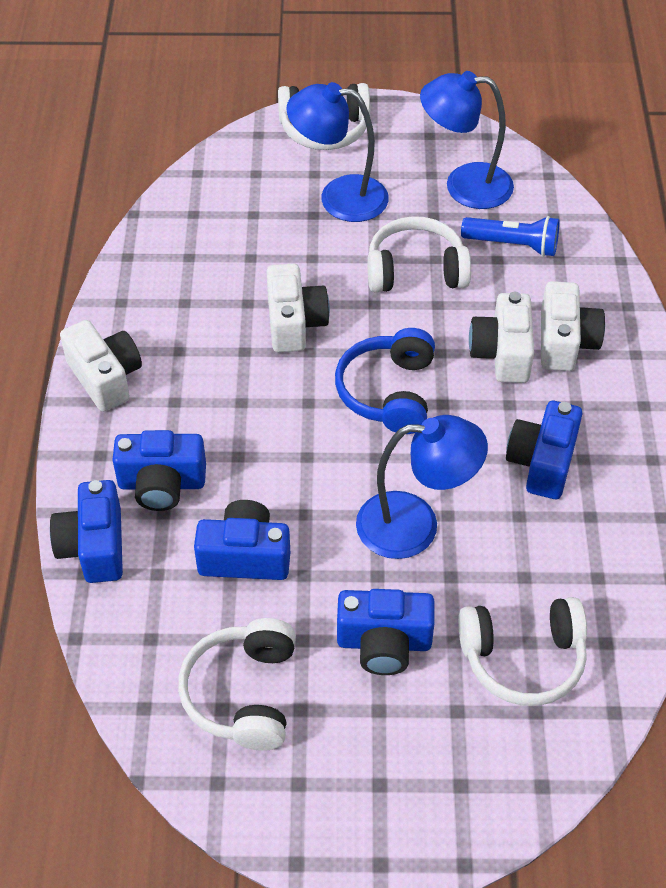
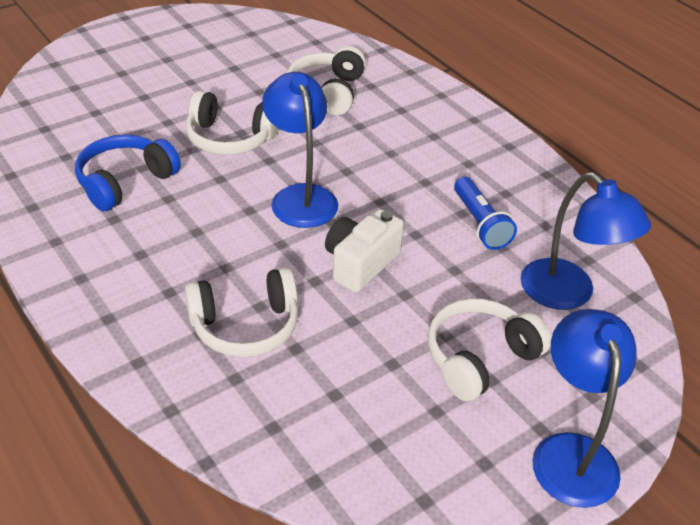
blue camera: [50,480,123,583] [112,430,206,511] [194,500,290,580] [337,589,435,675] [506,401,582,499] = 5 -> none = 0
white camera: [60,320,142,412] [266,264,330,352] [469,292,534,383] [541,281,605,371] = 4 -> [325,209,404,292] = 1

